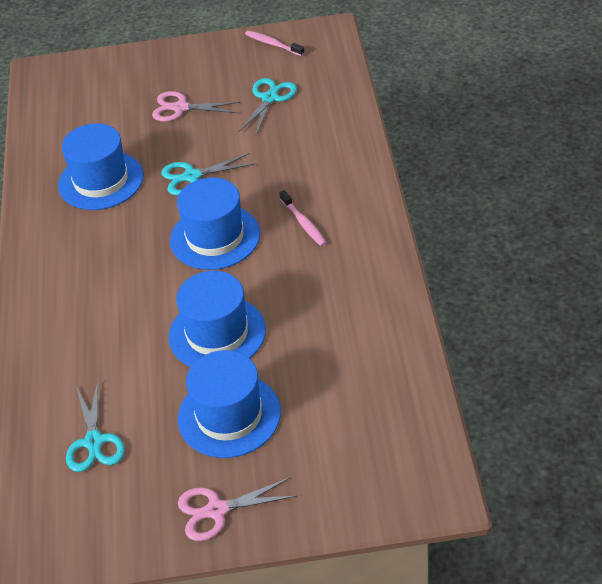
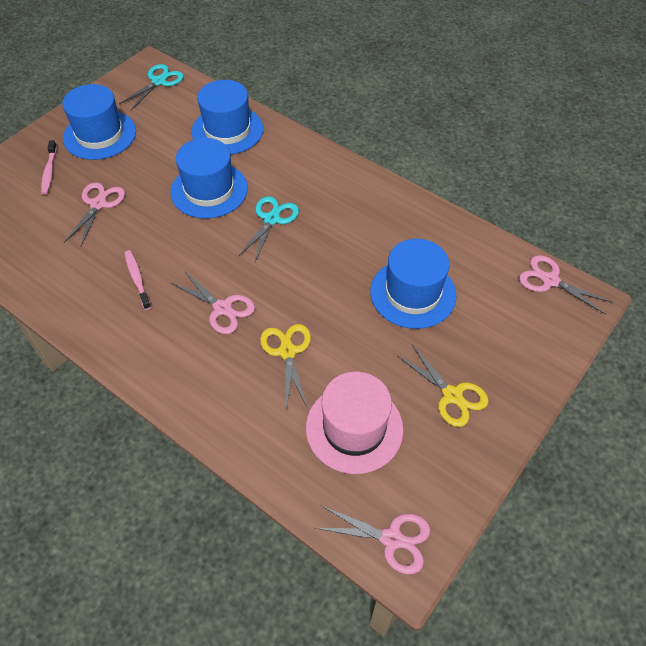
pink hat: none = 0 -> [306,372,404,474] = 1
pink scissors: [152,91,240,122] [178,478,297,541] = 2 -> [63,182,125,247] [171,271,255,334] [316,505,430,574] [519,255,613,315] = 4
turquoise scissors: [66,381,125,472] [161,153,254,196] [239,78,297,135] = 3 -> [119,64,184,110] [238,196,299,262] = 2
yellow scissors: none = 0 -> [260,324,311,410] [398,344,489,427] = 2

